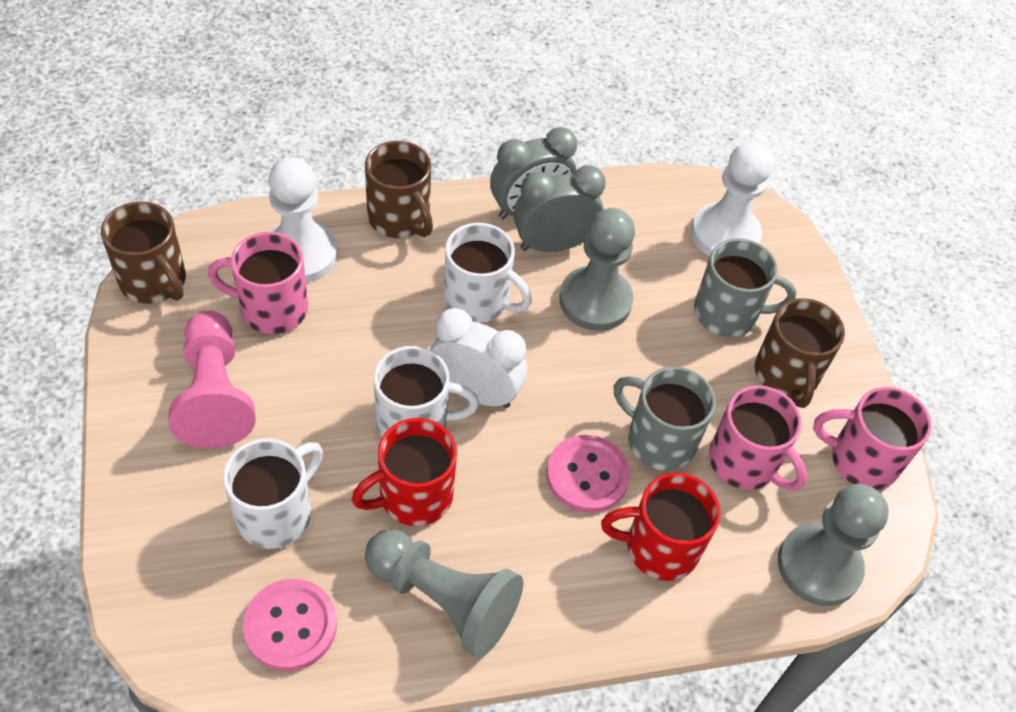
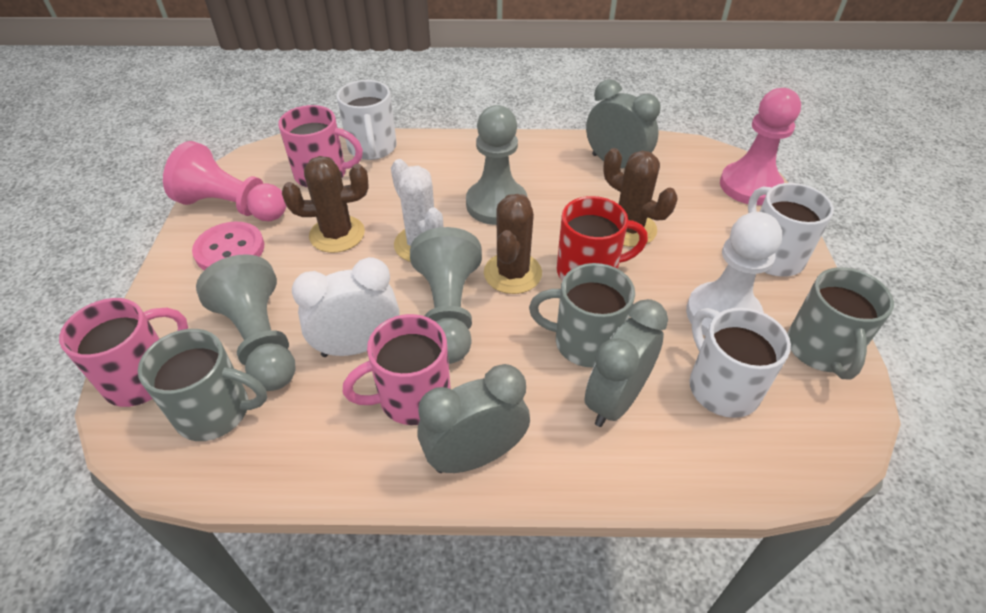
brown cactus: none = 0 -> [282,156,369,253] [484,194,542,294] [603,148,678,247] = 3
brown mug: [101,201,186,304] [365,141,433,238] [755,298,845,408] = 3 -> none = 0
grey clock: [490,127,577,219] [514,165,606,252] = 2 -> [418,364,530,473] [584,299,668,427] [586,79,661,168] = 3
grey mug: [614,366,716,471] [694,238,796,337] = 2 -> [138,329,267,441] [529,263,635,368] [787,267,894,379] = 3
pink button: [243,579,337,671] [547,435,630,513] = 2 -> [192,222,264,270] = 1
pink pawn: [168,311,256,449] = 1 -> [163,141,286,221] [720,88,801,205] = 2
red mug: [351,418,457,526] [601,473,721,581] = 2 -> [557,196,648,281] = 1
white cactus: none = 0 -> [391,159,443,262] = 1
white pawn: [268,157,337,282] [691,142,773,257] = 2 -> [686,212,782,336] = 1

